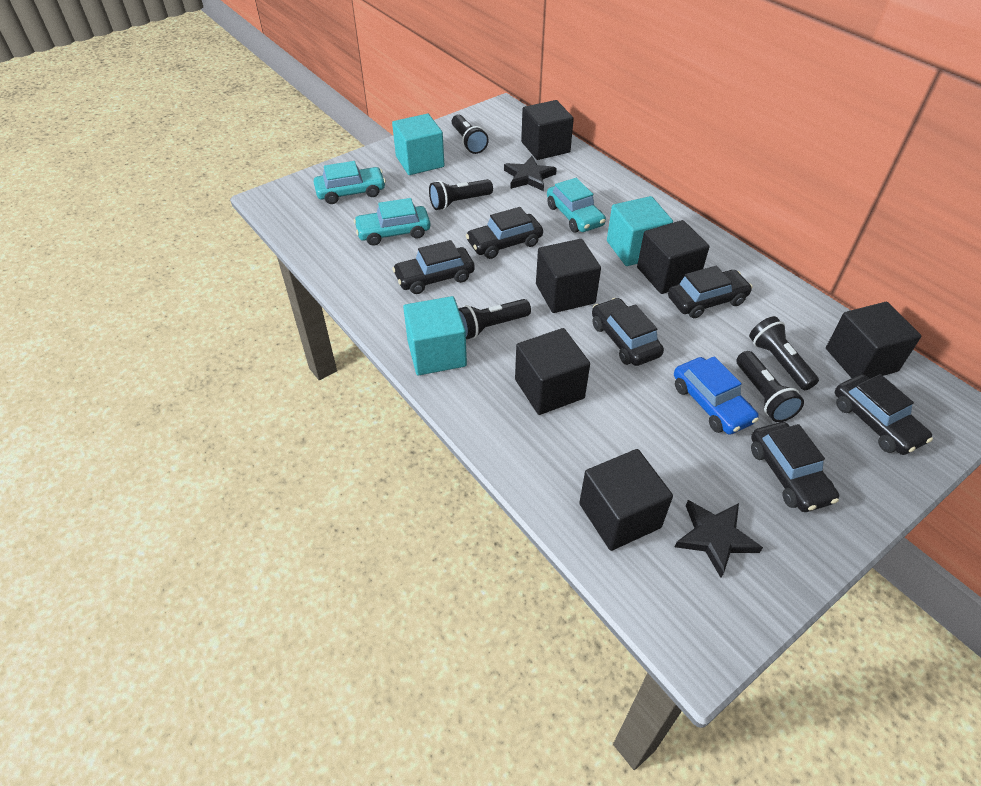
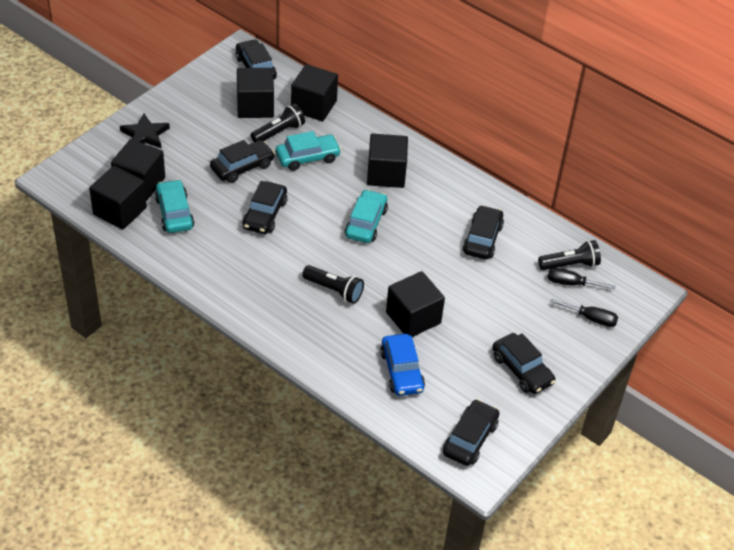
black flashlight: [429,179,493,210] [452,114,489,154] [458,299,531,339] [736,351,804,422] [749,316,819,390] = 5 -> [251,103,305,142] [302,265,364,304] [538,240,601,270] = 3
black screwdriver: none = 0 -> [547,268,615,289] [550,299,618,327] = 2
black star: [504,156,557,191] [675,500,763,578] = 2 -> [120,114,170,149] = 1
turquoise cube: [392,114,444,175] [403,296,467,375] [607,196,673,266] = 3 -> none = 0

